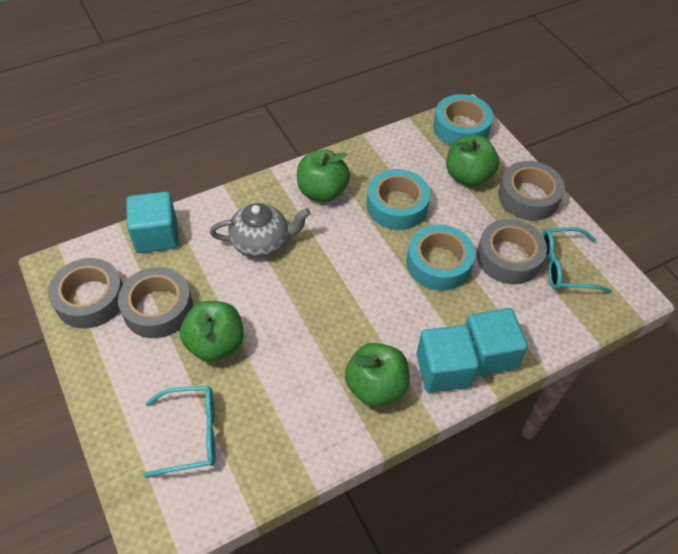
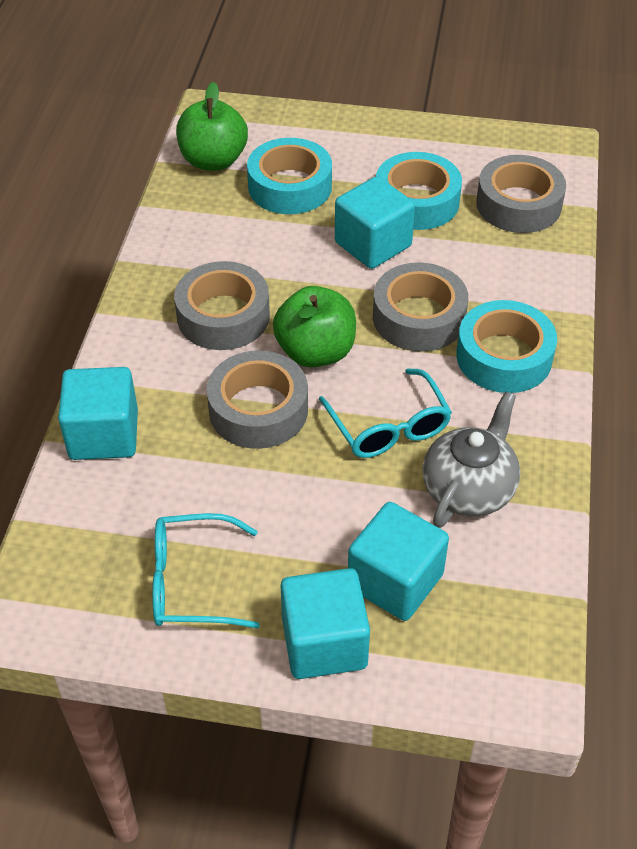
green apple: [180,301,244,362] [297,150,350,202] [345,343,410,407] [446,135,499,187] = 4 -> [176,82,248,171] [273,286,356,367] = 2
turquoise cube: [126,192,178,253] [416,325,479,392] [465,308,528,376] = 3 -> [58,367,138,460] [281,568,370,679] [335,176,415,269] [348,502,449,621] = 4

